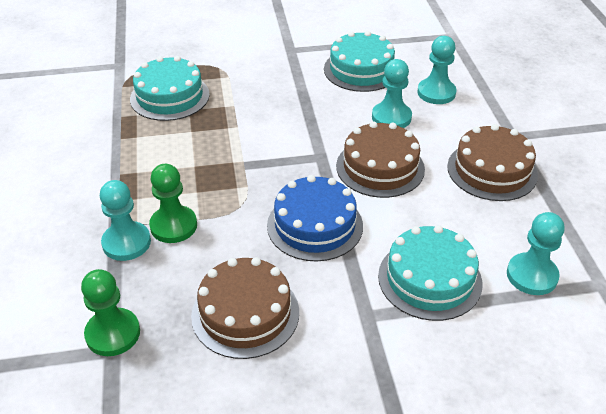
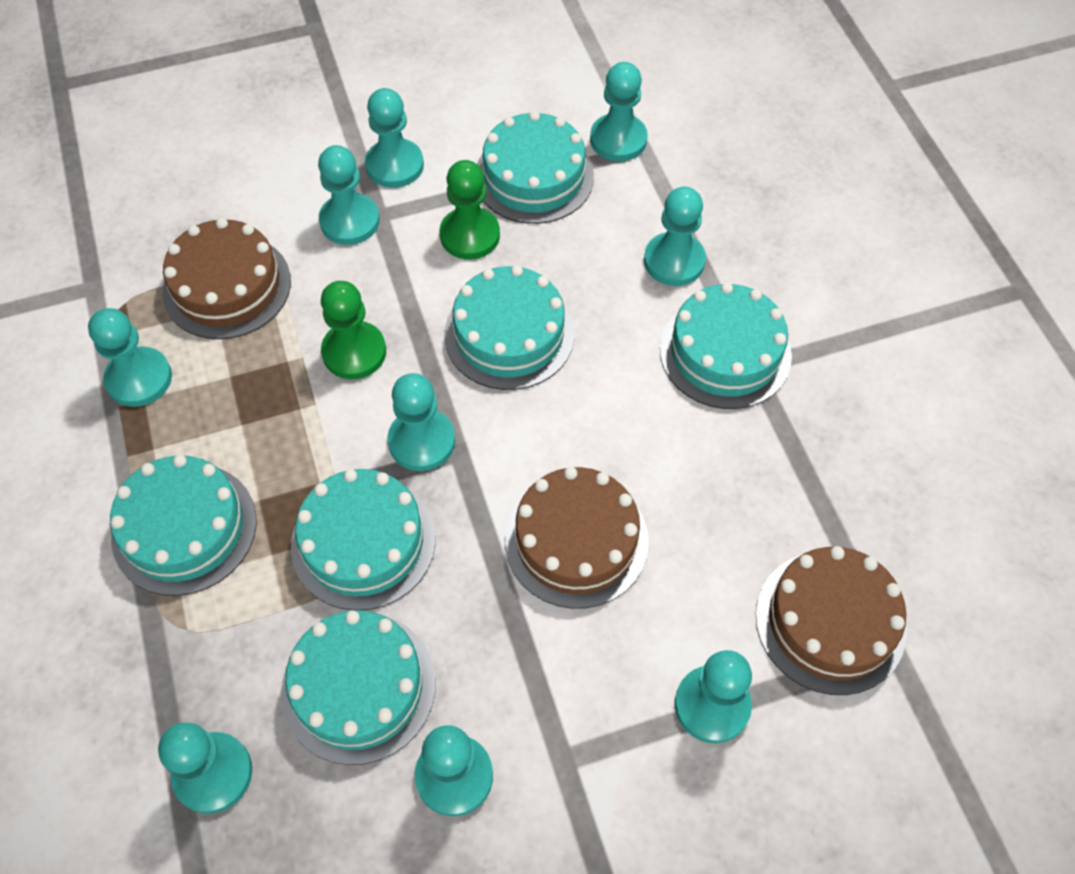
blue cake: [267,175,363,261] = 1 -> none = 0
turquoise cake: [130,56,210,121] [324,31,395,92] [378,225,482,321] = 3 -> [110,455,257,596] [281,610,435,765] [291,469,436,610] [444,265,574,390] [477,111,594,224] [660,282,792,409] = 6
turquoise pawn: [100,180,151,261] [372,59,412,128] [417,36,456,104] [507,212,565,295] = 4 -> [88,308,172,407] [158,723,252,814] [318,145,380,245] [365,88,424,188] [387,373,455,471] [415,725,493,816] [590,62,648,161] [644,186,706,286] [675,650,752,743] = 9

